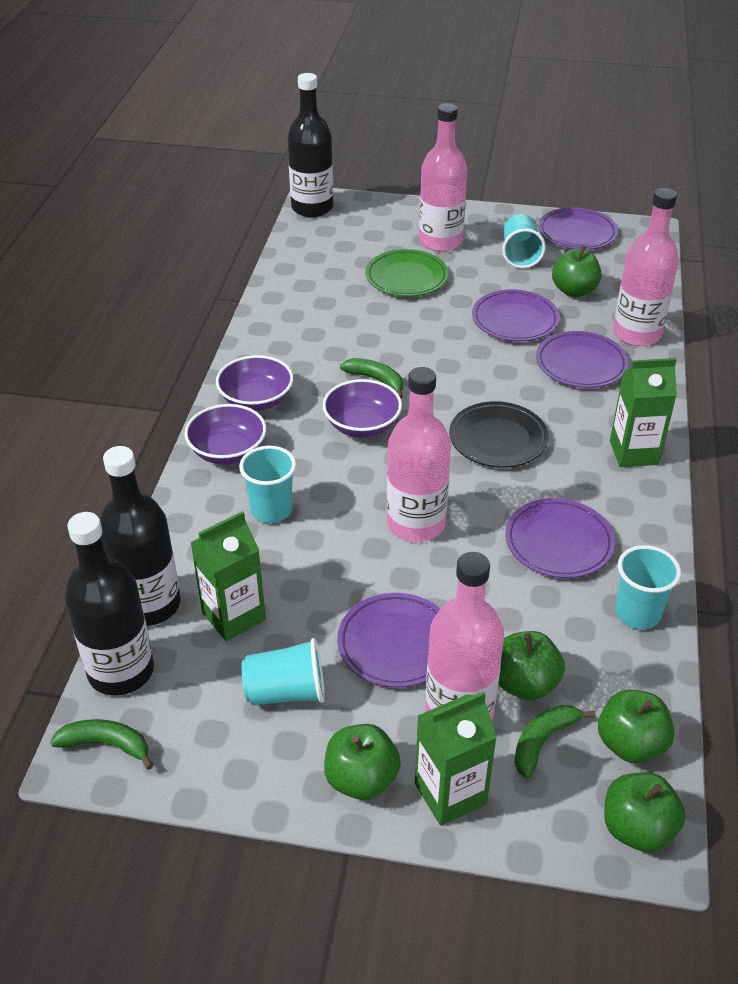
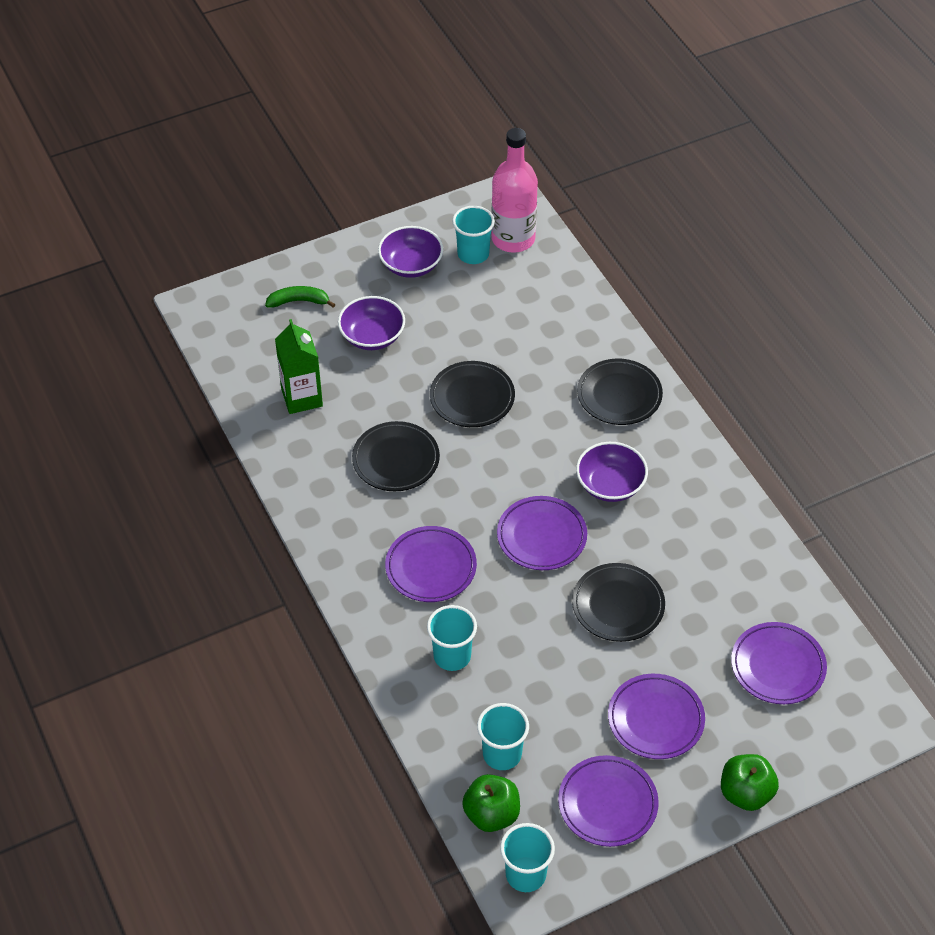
black bottle: [65,512,154,696] [100,446,181,626] [288,73,333,217] = 3 -> none = 0
black plate: [449,401,548,468] = 1 -> [352,421,440,491] [430,361,515,427] [572,563,665,642] [577,359,663,425] = 4
green apple: [324,724,401,800] [498,631,565,701] [552,246,601,297] [598,689,675,763] [604,772,685,852] = 5 -> [462,774,520,832] [721,754,779,811] = 2
green banana: [50,719,153,770] [340,358,403,399] [514,705,596,779] = 3 -> [265,286,336,308] = 1
green carton: [190,511,266,641] [415,691,497,826] [610,358,677,467] = 3 -> [275,319,323,414] = 1
green plate: [365,249,449,297] = 1 -> none = 0
pink bottle: [387,367,451,542] [419,103,468,252] [425,552,504,721] [613,188,679,346] = 4 -> [492,128,538,253] = 1

